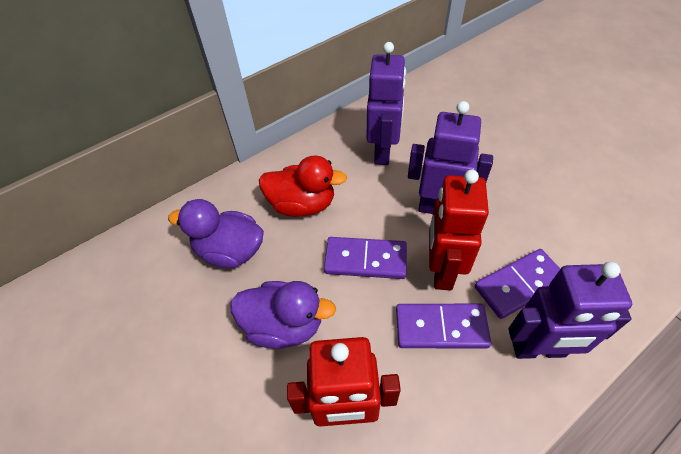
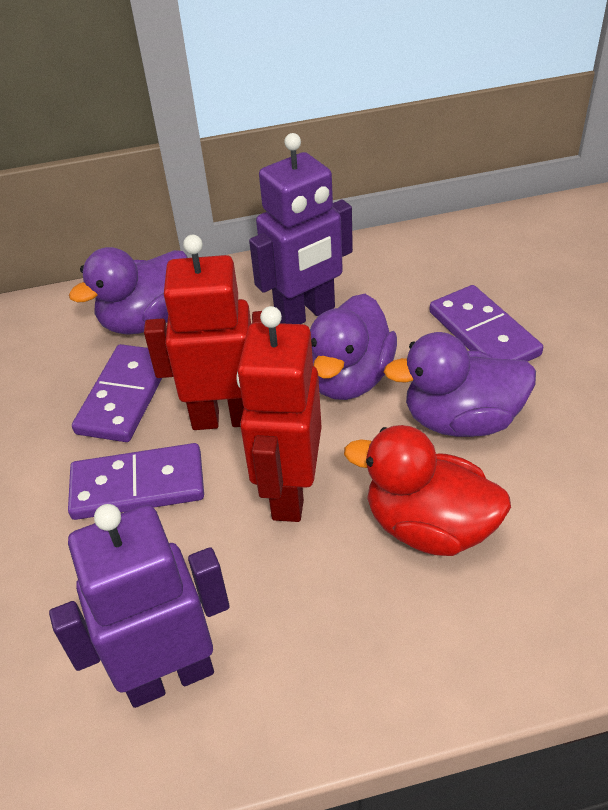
purple duck: [168,199,264,268] [230,281,336,349] = 2 -> [69,247,188,335] [310,294,397,400] [384,332,536,437] = 3
purple robot: [366,42,406,165] [408,101,493,214] [508,262,632,359] = 3 -> [49,504,230,708] [249,133,353,324] = 2

